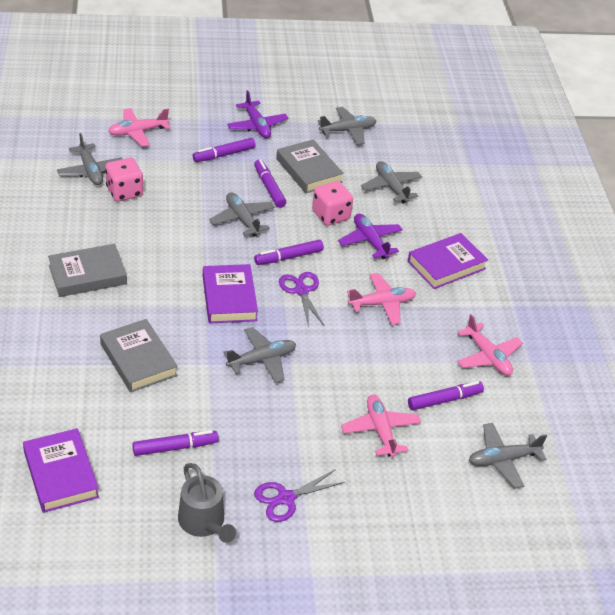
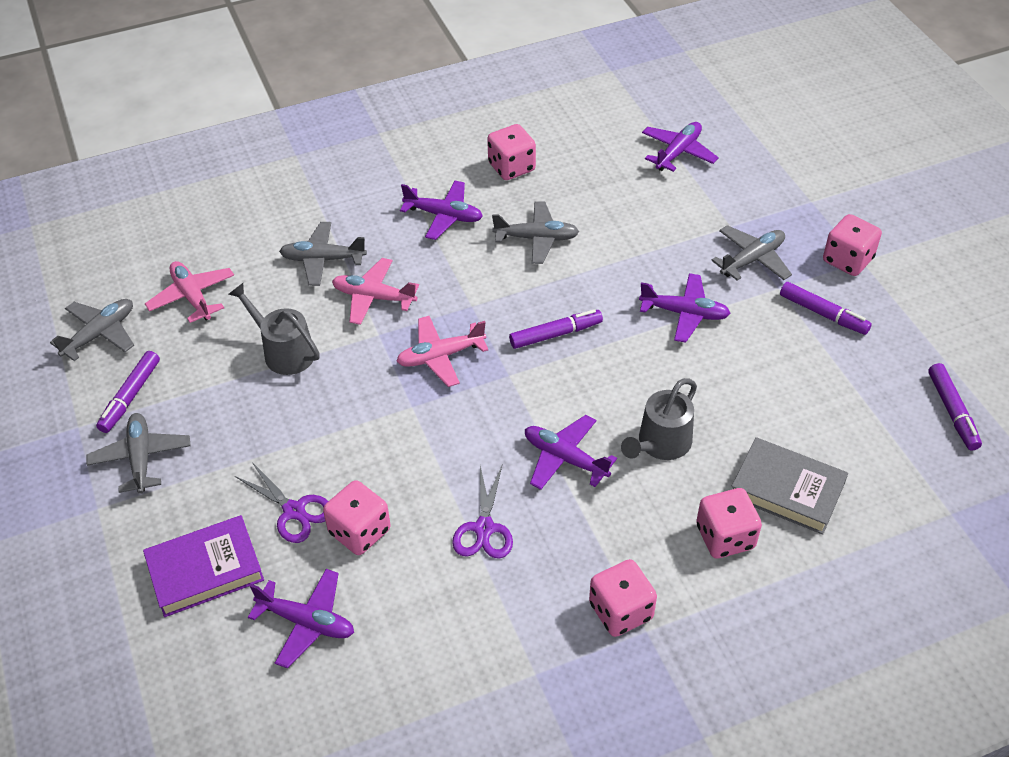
grey book: [48,244,127,297] [100,319,178,392] [276,139,344,193] = 3 -> [732,437,848,535] = 1
grey plane: [57,133,122,185] [209,192,275,237] [223,327,296,383] [318,107,376,145] [361,161,422,204] [469,423,547,488] = 6 -> [50,299,134,361] [86,413,190,494] [279,222,367,286] [492,201,579,264] [711,225,792,281] = 5
grey watering can: [178,463,236,543] = 1 -> [228,283,320,375] [621,378,697,460] = 2
pink dice: [105,158,143,201] [312,181,353,226] = 2 -> [323,480,391,555] [487,124,536,180] [589,559,657,637] [696,488,762,559] [823,214,882,276] = 5
pink plane: [108,108,170,147] [341,395,421,457] [347,273,416,325] [457,314,523,376] = 4 -> [145,261,234,323] [332,258,419,325] [396,316,488,387] = 3
purple book: [23,428,99,513] [203,264,258,323] [408,233,488,289] = 3 -> [143,515,264,617] = 1
purple marker: [132,430,219,456] [193,138,256,162] [254,159,286,208] [254,240,324,265] [408,381,484,410] = 5 -> [96,351,160,433] [509,309,603,349] [780,282,872,335] [928,363,982,451] = 4
purple plane: [227,90,288,138] [338,214,403,259] = 2 -> [248,569,354,668] [400,181,483,240] [525,415,617,490] [639,273,731,343] [642,122,719,172] = 5

